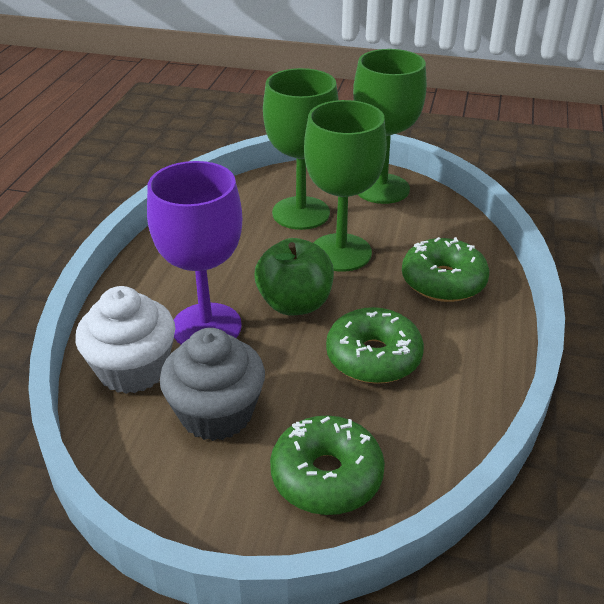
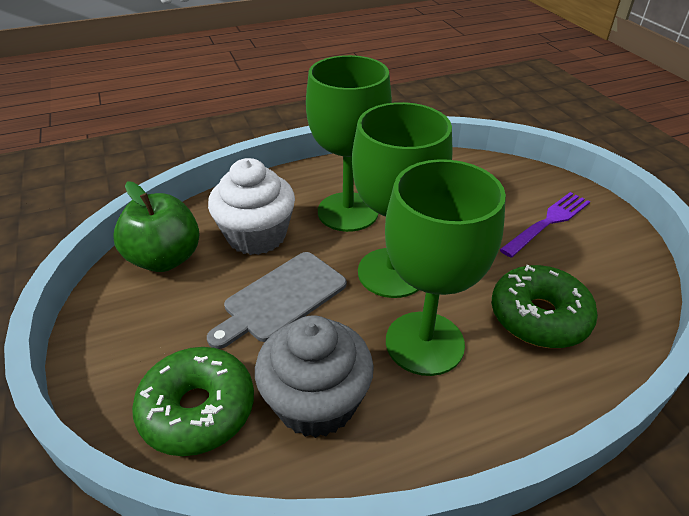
green donut: [270,415,385,515] [326,307,424,384] [402,237,489,302] = 3 -> [132,347,254,456] [492,265,598,348] = 2
grey cutting board: none = 0 -> [207,252,347,349] = 1
purple fork: none = 0 -> [500,192,590,258] = 1
purple goblet: [147,161,242,344] = 1 -> none = 0

